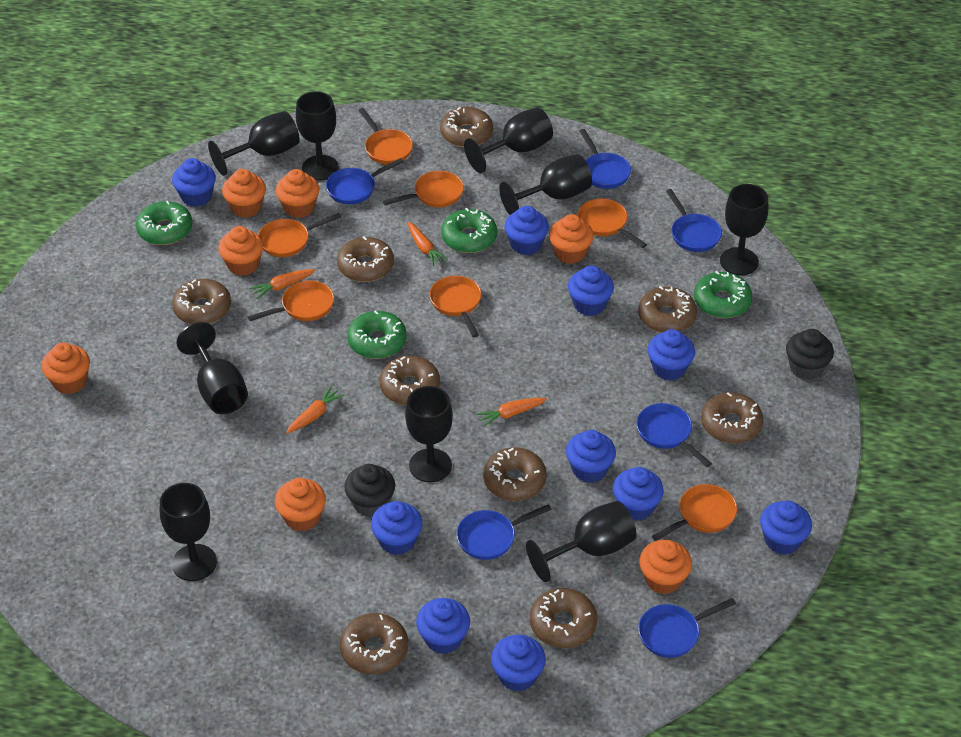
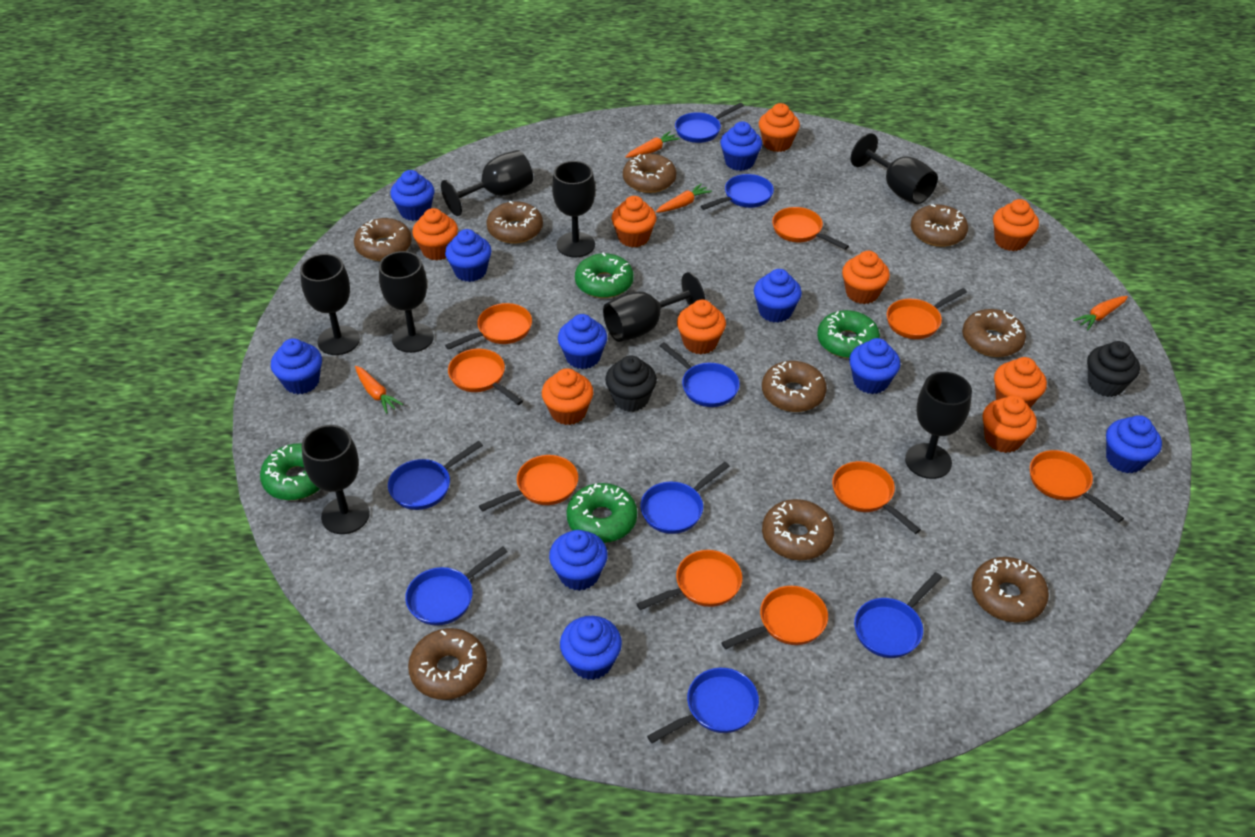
black goblet: [160,483,217,581] [176,322,248,414] [208,111,300,176] [296,91,339,181] [405,386,453,483] [464,107,553,173] [499,154,592,215] [526,501,637,582] [720,184,768,276] = 9 -> [300,254,360,355] [301,425,370,534] [379,251,434,353] [441,150,533,216] [552,161,595,257] [603,272,705,342] [851,133,938,204] [905,372,972,479] = 8
blue pan: [326,158,403,204] [457,504,552,560] [580,129,631,189] [636,403,712,467] [638,598,736,658] [666,189,722,252] = 6 -> [388,441,483,510] [405,547,507,626] [640,462,730,534] [647,668,759,743] [660,342,740,407] [675,103,744,143] [701,174,774,210] [854,572,942,658] = 8
orange cupcake: [42,343,90,394] [218,226,264,276] [222,169,266,218] [275,478,326,531] [276,169,319,218] [549,214,594,264] [639,540,692,594] = 7 -> [412,208,458,260] [542,368,593,425] [612,196,656,247] [677,300,726,354] [759,103,800,152] [842,251,890,304] [983,395,1037,453] [993,199,1039,251] [994,357,1047,408] = 9
orange pan: [248,280,334,321] [258,213,341,257] [359,108,413,164] [383,171,464,207] [430,276,481,338] [578,198,647,248] [652,484,737,541] = 7 -> [445,303,532,350] [448,349,523,405] [479,455,578,512] [637,550,742,610] [721,586,828,649] [772,207,849,250] [832,461,921,534] [887,288,967,339] [1030,450,1124,523] = 9

